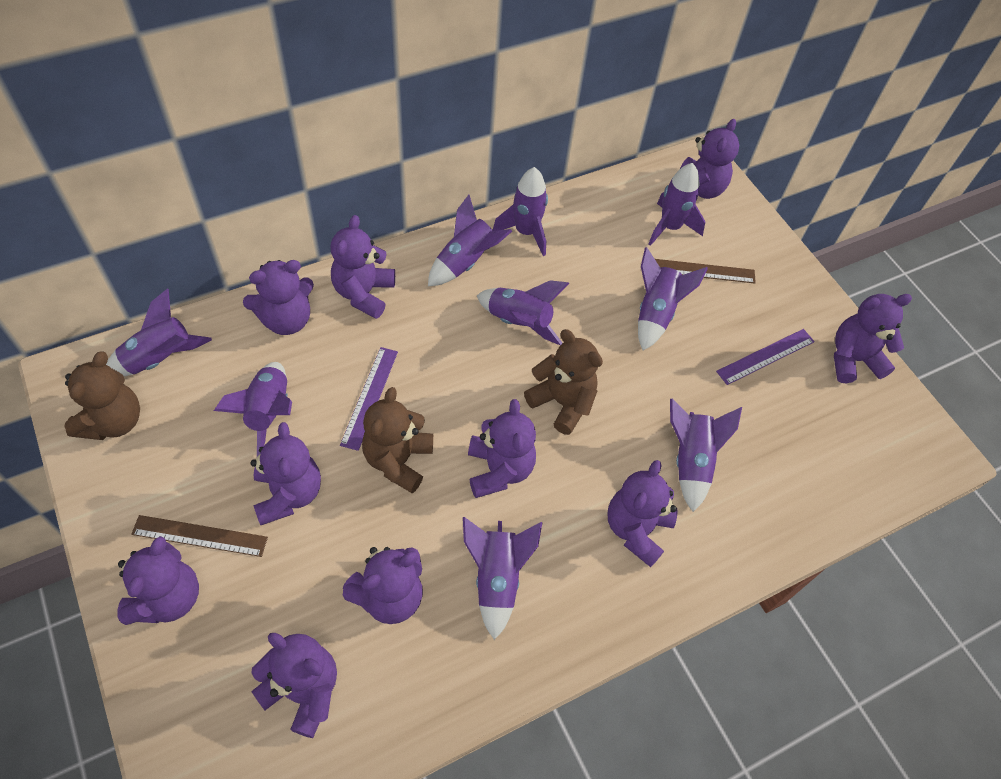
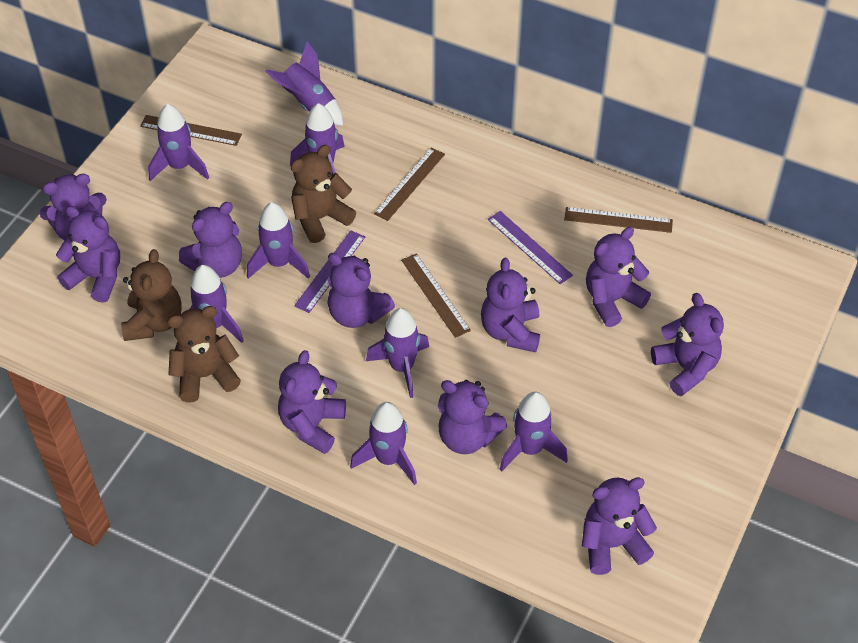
brown ruler: [131,515,268,557] [655,259,756,284] = 2 -> [140,115,242,146] [374,147,445,221] [401,253,471,338] [564,207,673,233] = 4
purple rocket: [106,289,212,376] [214,362,292,457] [428,195,512,286] [463,517,543,640] [477,280,569,346] [493,167,548,256] [638,247,708,351] [649,163,705,246] [670,399,742,512] = 9 -> [148,104,209,181] [190,265,244,343] [247,202,310,279] [265,41,343,126] [290,103,345,175] [350,402,417,485] [366,308,429,398] [499,392,568,472] = 8

